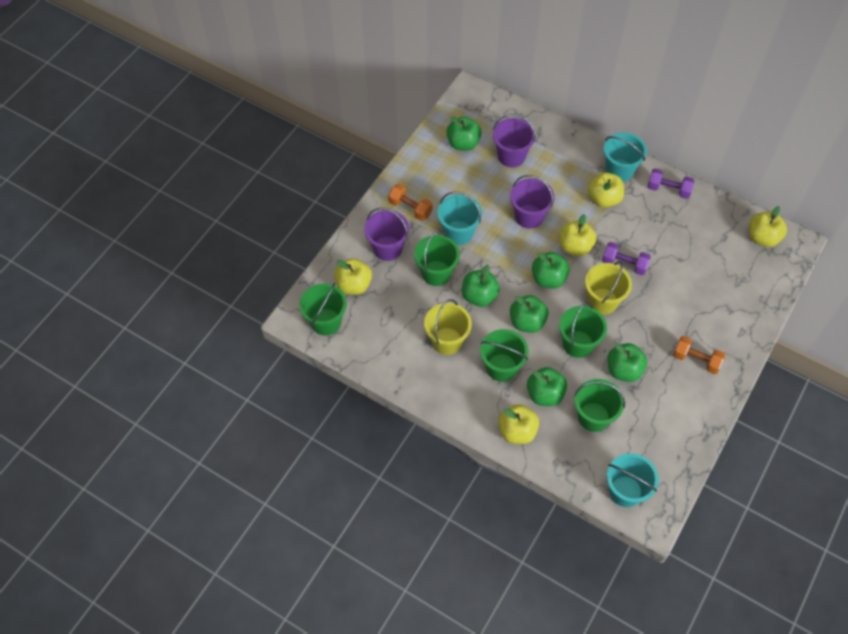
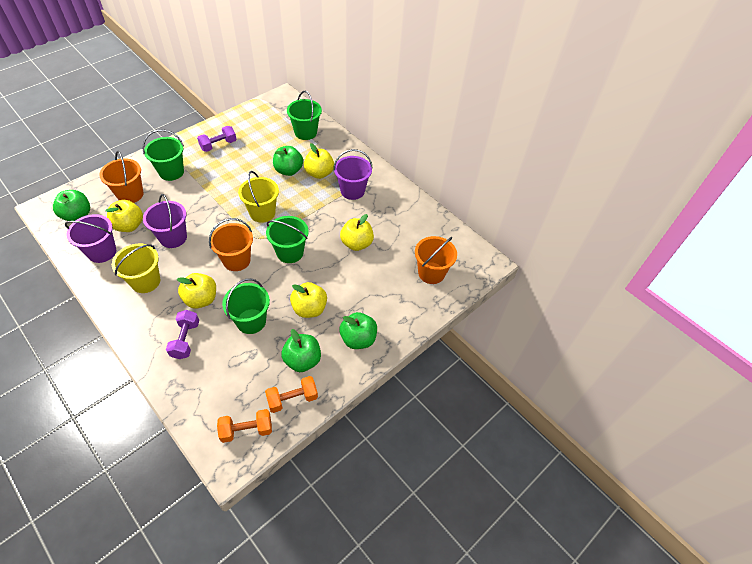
green apple: [446,116,482,151] [462,265,500,307] [510,295,548,333] [527,367,567,406] [532,252,570,288] [607,343,647,382] = 6 -> [53,190,90,221] [273,146,303,176] [281,329,321,372] [339,312,377,349] = 4
green bucket: [300,283,347,335] [414,230,460,286] [480,329,529,382] [559,302,607,358] [574,379,626,432] = 5 -> [143,129,184,181] [222,278,270,334] [266,216,309,263] [287,91,322,140] = 4
orange bucket: none = 0 -> [99,151,144,203] [209,218,253,271] [415,236,457,284] = 3
turquoise bucket: [437,191,482,245] [604,132,647,182] [607,453,659,507] = 3 -> none = 0

